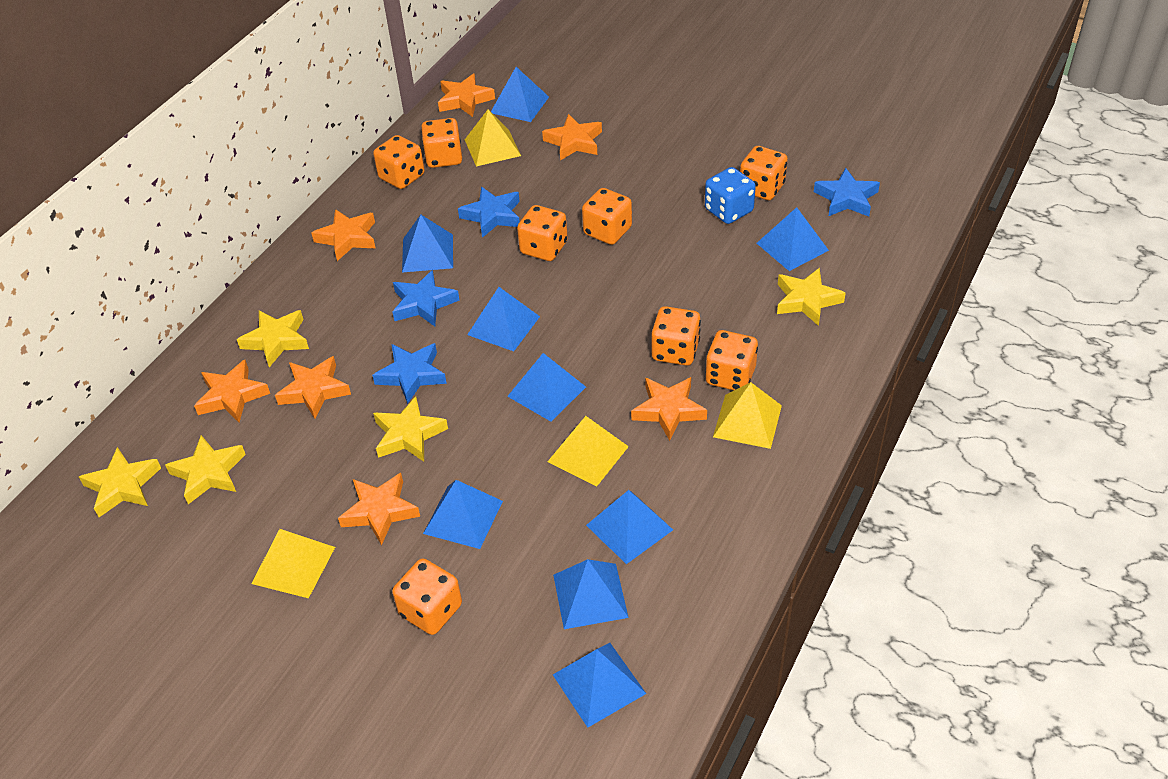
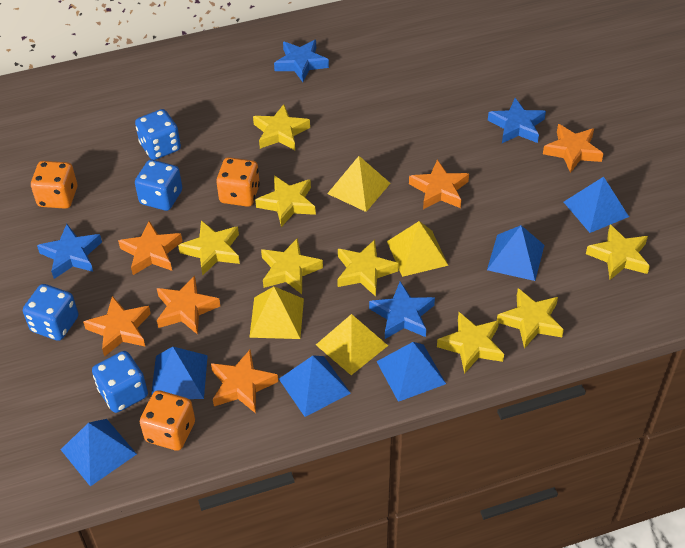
blue dice: [705,167,756,224] = 1 -> [23,284,79,341] [92,351,148,413] [135,109,181,160] [135,160,182,211] = 4
blue pyramid: [402,215,453,273] [423,480,503,549] [467,287,540,351] [491,67,549,122] [507,353,586,422] [553,559,629,629] [553,643,646,728] [586,490,673,564] [757,207,829,271] = 9 -> [61,419,137,486] [151,347,208,399] [279,355,351,417] [376,342,446,402] [487,225,544,281] [564,177,629,233] = 6
orange dice: [373,135,424,189] [392,559,462,635] [421,118,462,168] [517,205,568,261] [582,188,632,245] [652,306,701,366] [705,330,758,390] [740,146,788,200] = 8 -> [31,161,77,209] [140,390,195,451] [216,157,260,207] = 3
orange star: [194,360,270,422] [275,356,351,419] [311,209,375,261] [338,473,420,546] [438,74,495,117] [542,114,602,160] [631,377,707,441] = 7 -> [83,296,151,357] [118,221,183,275] [157,275,220,335] [211,350,278,413] [409,160,469,209] [543,124,603,173] = 6
yellow star: [79,447,161,517] [165,435,246,504] [237,310,309,367] [373,396,448,462] [777,268,846,326] = 5 -> [178,220,240,275] [253,104,310,150] [255,175,316,227] [261,238,323,294] [337,240,399,297] [437,312,504,374] [497,288,564,349] [586,224,650,280] = 8

